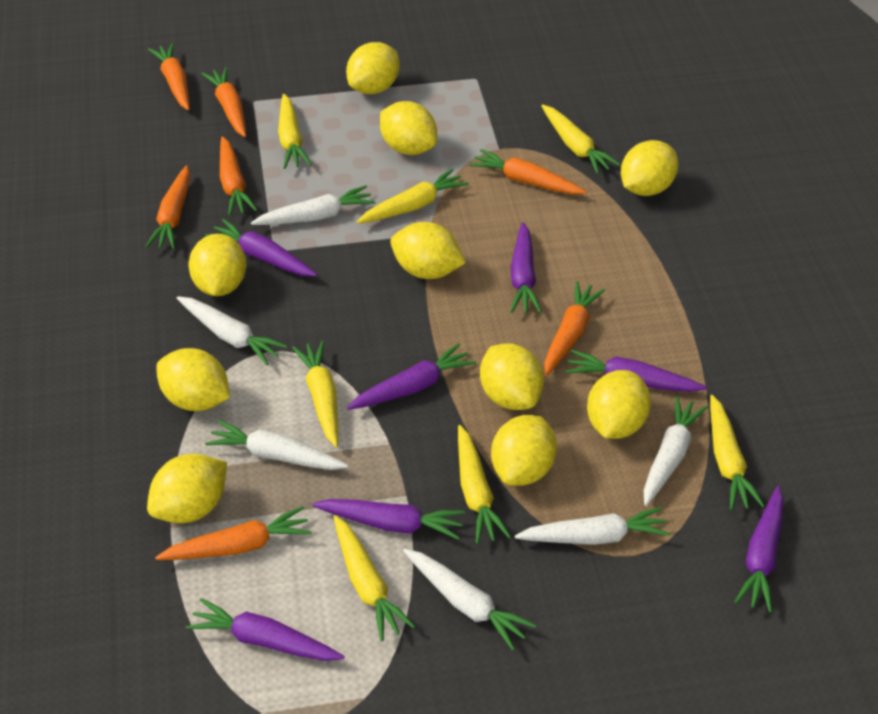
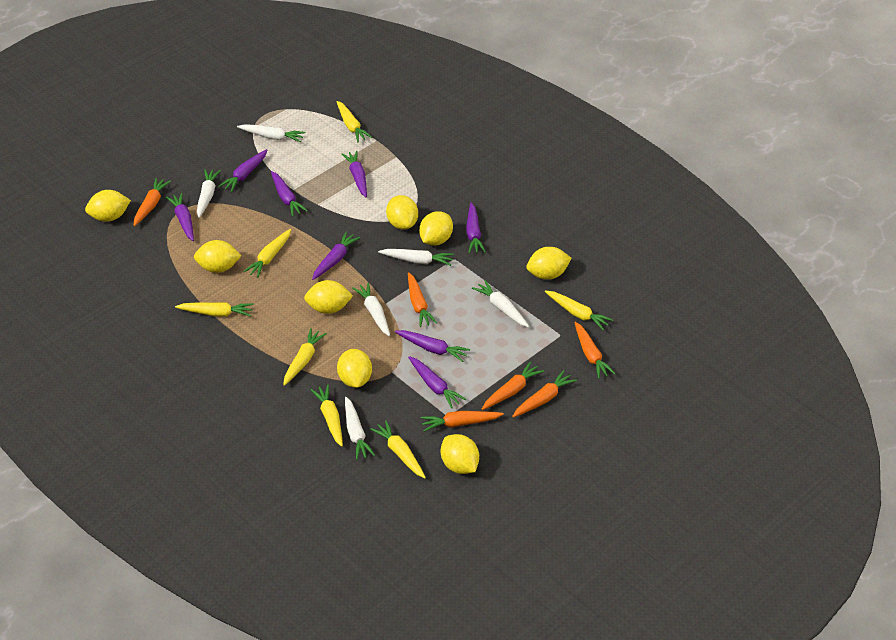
orange carrot: [145,165,190,250] [148,43,190,110] [155,506,312,560] [201,67,246,137] [220,136,257,216] [469,149,587,194] [544,281,605,376] = 7 -> [134,178,171,226] [408,272,437,327] [421,411,504,432] [481,361,544,410] [512,370,577,417] [574,322,616,379] = 6
purple carrot: [186,598,345,661] [205,219,317,276] [312,499,465,540] [347,343,476,410] [510,222,542,313] [565,350,707,392] [734,486,784,612] = 7 -> [166,193,194,241] [219,149,268,192] [271,171,308,217] [312,232,360,280] [342,151,367,197] [395,330,470,362] [408,356,466,408] [466,203,486,253] = 8
yellow lemon: [147,454,227,523] [156,348,230,411] [188,234,246,296] [346,42,400,94] [380,101,437,155] [391,222,466,279] [480,343,544,410] [491,415,557,486] [587,370,651,439] [621,140,679,196] = 10 -> [85,190,131,222] [194,240,241,273] [304,280,353,314] [337,349,372,388] [386,195,418,230] [419,211,453,245] [441,434,479,474] [526,247,571,280] = 8

